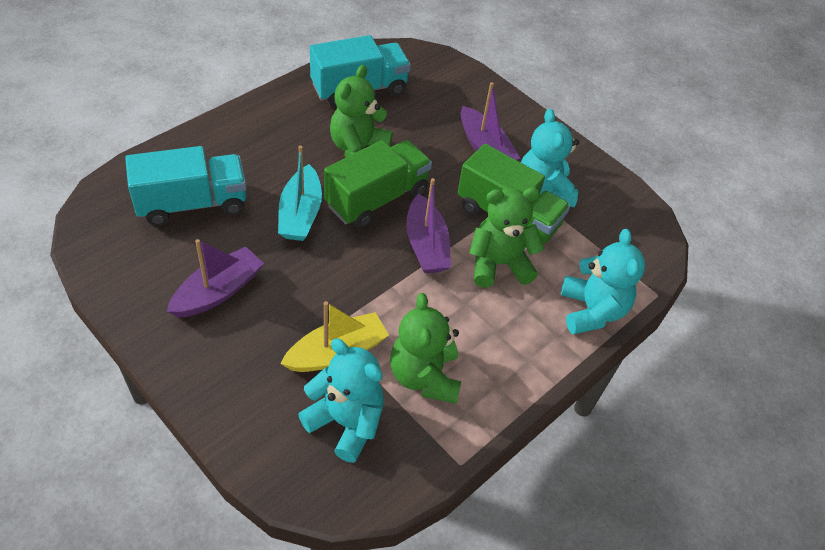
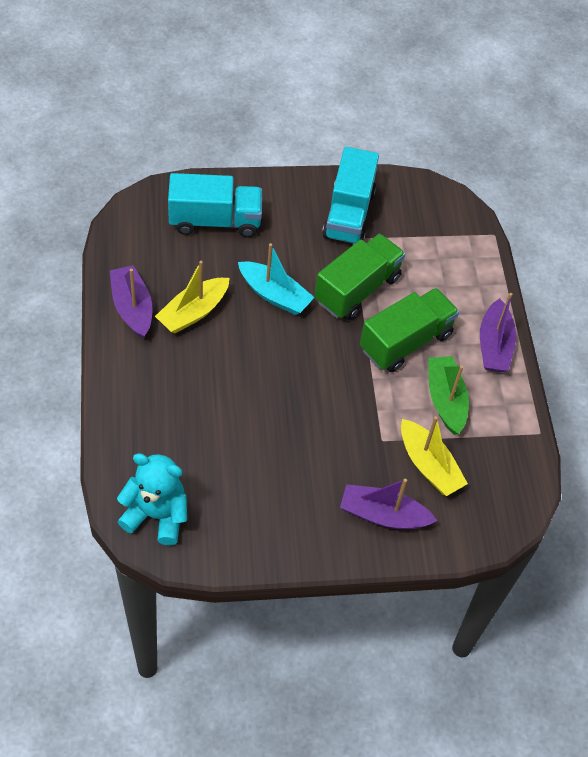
green boat: none = 0 -> [428,356,469,435] = 1
green teddy bear: [330,65,393,158] [390,293,461,404] [469,187,544,288] = 3 -> none = 0
turquoise teddy bear: [298,339,384,463] [521,109,579,207] [561,229,645,334] = 3 -> [117,453,187,545] = 1
yellow boat: [280,301,389,372] = 1 -> [155,261,230,334] [401,416,468,496] = 2

